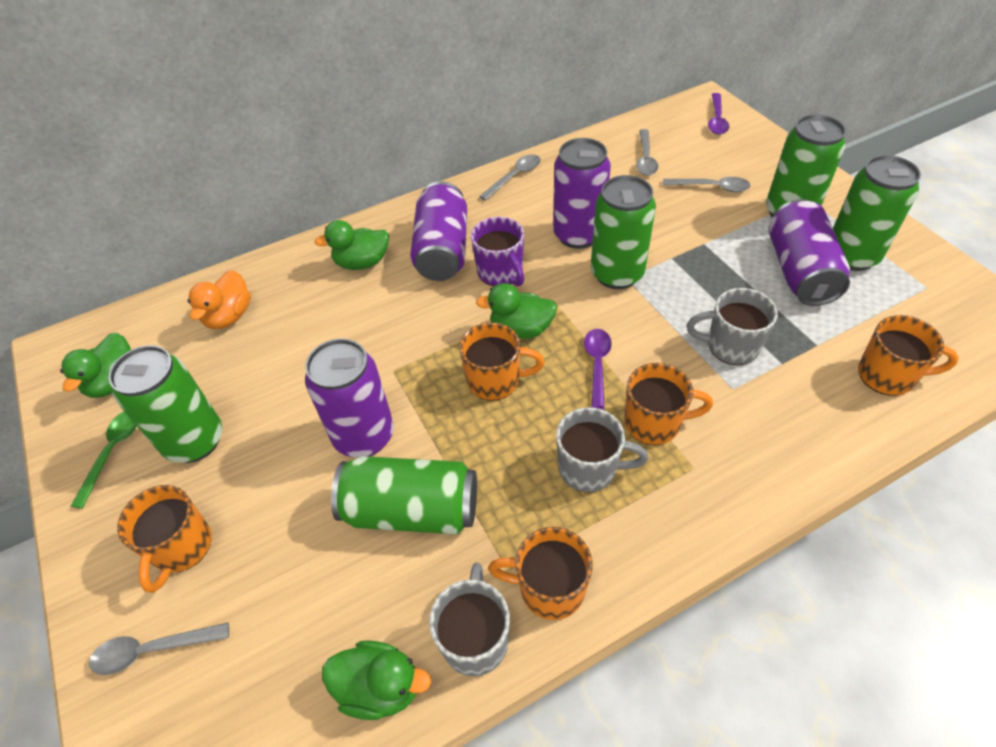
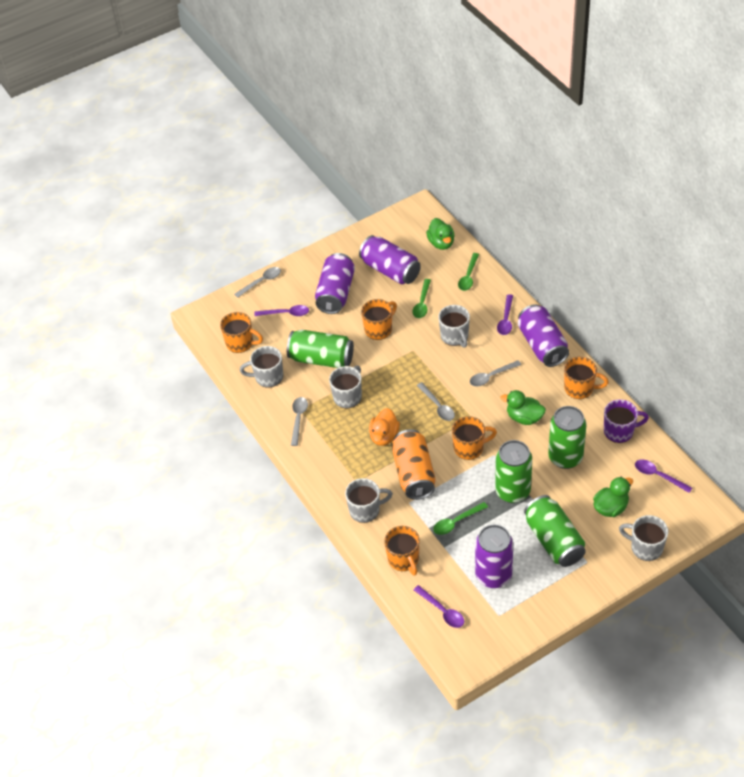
green can: [109,345,222,463] [331,456,477,534] [591,175,656,289] [766,114,846,218] [833,155,921,271] = 5 -> [287,330,354,368] [495,440,532,503] [524,495,586,567] [548,406,587,469] = 4
green duck: [60,333,131,398] [314,220,389,270] [322,640,431,720] [476,283,557,339] = 4 -> [426,218,455,250] [500,390,546,425] [593,477,633,517] = 3
green spoon: [71,411,137,509] = 1 -> [413,279,431,318] [433,502,488,535] [458,253,479,291] = 3
grey mug: [429,563,510,676] [556,407,648,492] [687,288,778,365] = 3 -> [240,346,283,388] [329,366,362,408] [345,478,393,523] [438,305,470,347] [619,515,668,561] = 5
orange can: none = 0 -> [391,429,436,500] = 1
purple spoon: [584,329,612,410] [708,93,729,135] = 2 -> [254,305,309,316] [414,585,464,628] [497,294,513,335] [635,459,692,493] = 4

